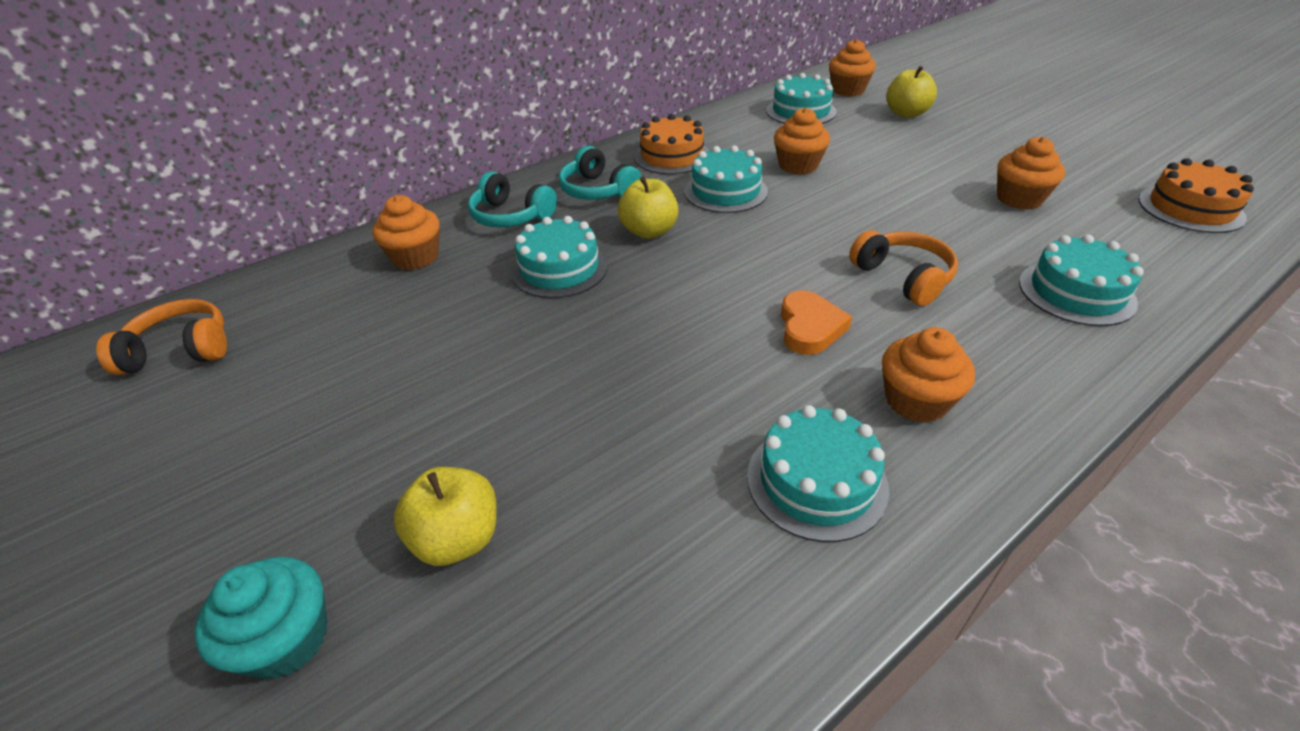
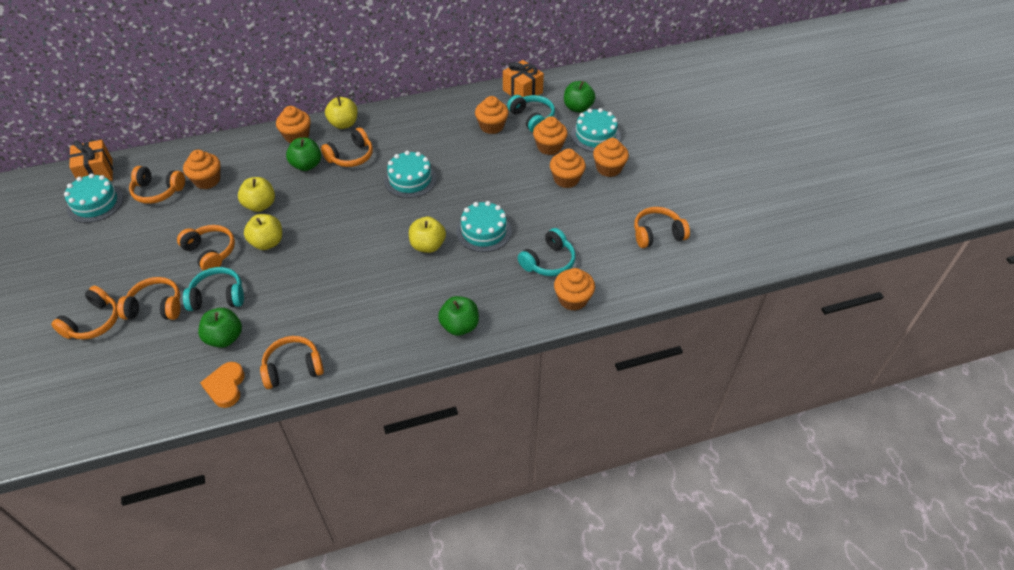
green apple: none = 0 -> [198,308,242,348] [286,138,321,171] [438,296,479,336] [564,81,595,113] = 4
orange cake: [634,114,709,174] [1139,158,1254,233] = 2 -> none = 0
orange cupcake: [372,195,440,270] [774,108,830,175] [829,39,876,96] [882,327,975,423] [997,137,1065,210] = 5 -> [183,150,220,189] [276,106,311,143] [475,96,509,134] [533,116,568,155] [550,149,586,188] [554,268,595,311] [593,138,629,177] = 7
orange gift: none = 0 -> [69,140,113,181] [503,60,544,97] = 2
orange headphones: [96,299,227,375] [849,230,958,306] = 2 -> [51,286,118,340] [117,277,181,320] [129,166,185,204] [177,225,235,271] [260,336,324,389] [321,127,373,167] [634,207,690,248] = 7
turquoise cake: [511,216,608,298] [684,145,768,213] [747,405,889,542] [766,73,837,124] [1019,235,1144,326] = 5 -> [64,173,123,223] [384,151,437,198] [456,201,512,252] [571,108,621,152] = 4
turquoise cupcake: [194,557,327,680] = 1 -> none = 0
turquoise headphones: [468,171,557,228] [559,146,642,200] = 2 -> [183,267,244,311] [507,95,555,132] [518,228,576,276] = 3
yellow apple: [394,467,497,566] [618,176,679,239] [886,66,937,118] = 3 -> [238,177,275,212] [244,214,282,250] [325,96,358,129] [409,217,446,253] = 4

